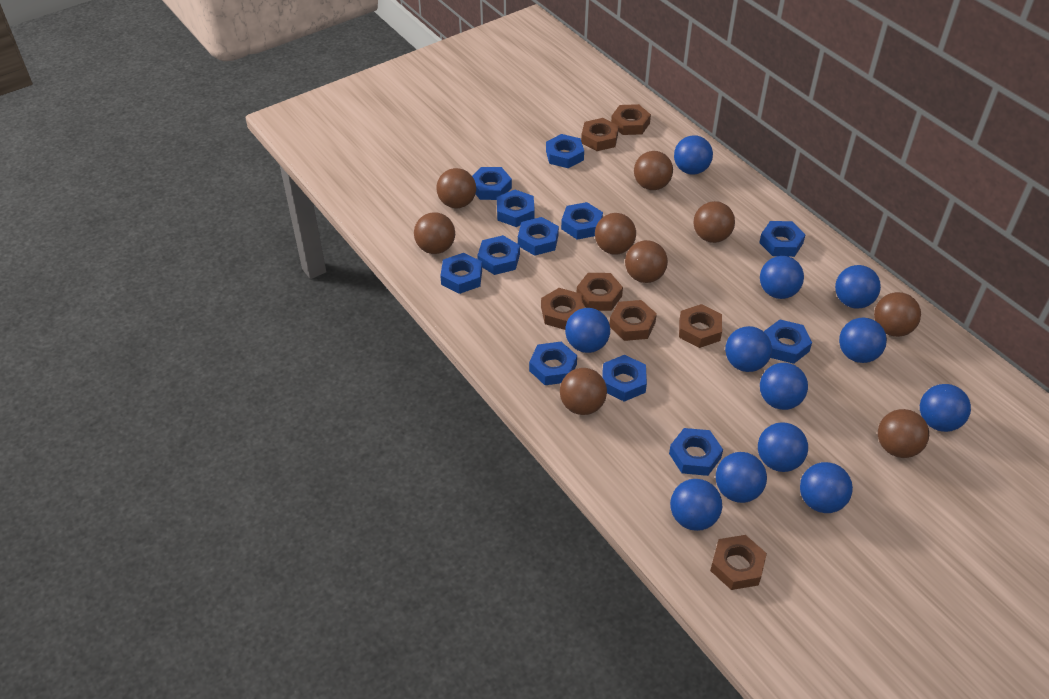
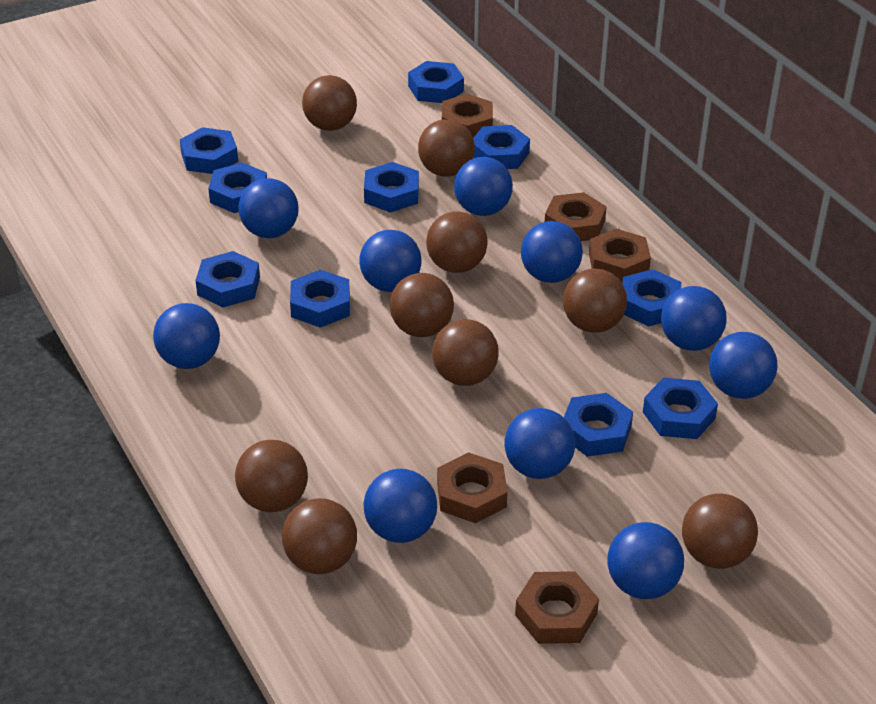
blue ball: [565,308,610,353] [670,479,722,531] [674,135,713,174] [716,452,767,503] [725,326,772,372] [758,422,808,472] [760,256,804,299] [760,363,808,410] [800,462,853,513] [835,265,881,309] [839,318,887,363] [920,384,971,432] = 12 -> [153,303,220,369] [238,178,299,238] [359,230,422,292] [363,469,437,543] [454,157,513,216] [504,408,575,479] [521,221,583,283] [608,522,684,599] [661,286,727,351] [709,332,777,399] = 10
blue nut: [440,253,482,294] [472,167,512,200] [477,235,520,275] [497,190,535,227] [518,217,559,256] [529,342,577,385] [546,134,584,168] [561,202,603,240] [602,355,647,402] [669,428,723,476] [759,221,806,257] [764,320,812,364] = 12 -> [180,127,238,174] [195,251,260,308] [208,162,267,213] [290,270,350,328] [364,162,419,213] [408,61,464,103] [473,125,530,169] [564,393,633,457] [622,269,681,327] [643,378,718,439] = 10
brown nut: [541,288,584,330] [577,273,623,311] [581,118,619,151] [609,300,657,341] [611,104,651,135] [679,304,722,348] [710,535,767,590] = 7 -> [437,452,508,523] [442,94,493,138] [515,571,599,644] [545,192,607,241] [589,229,651,283] = 5

